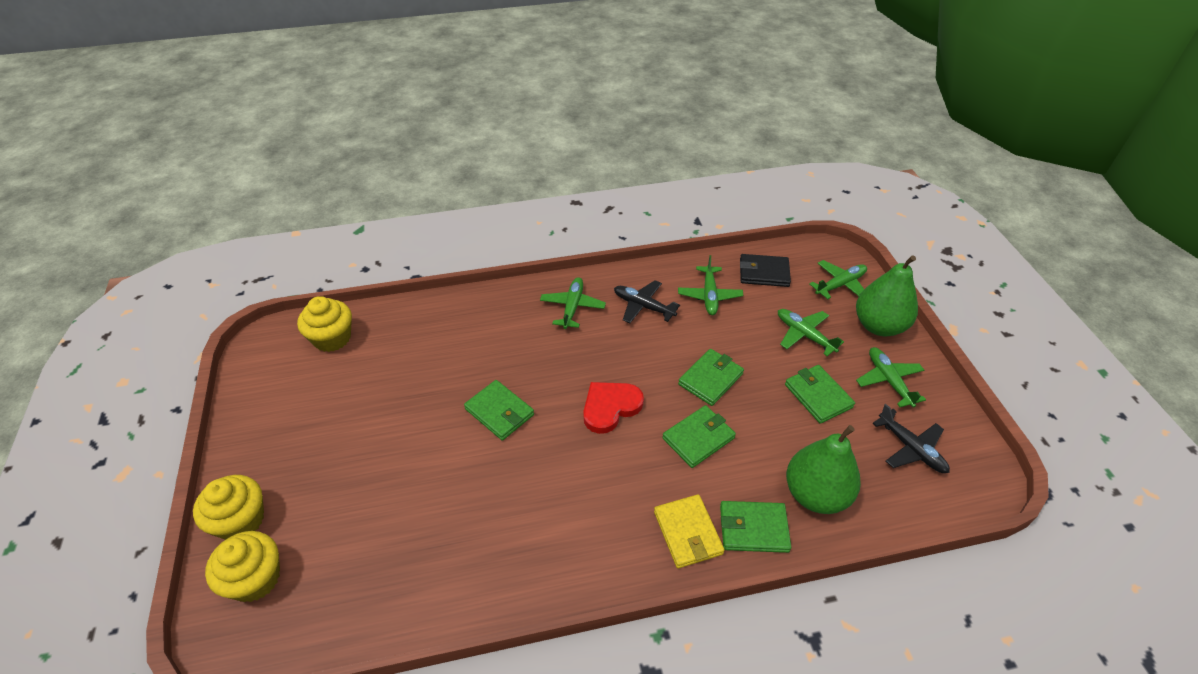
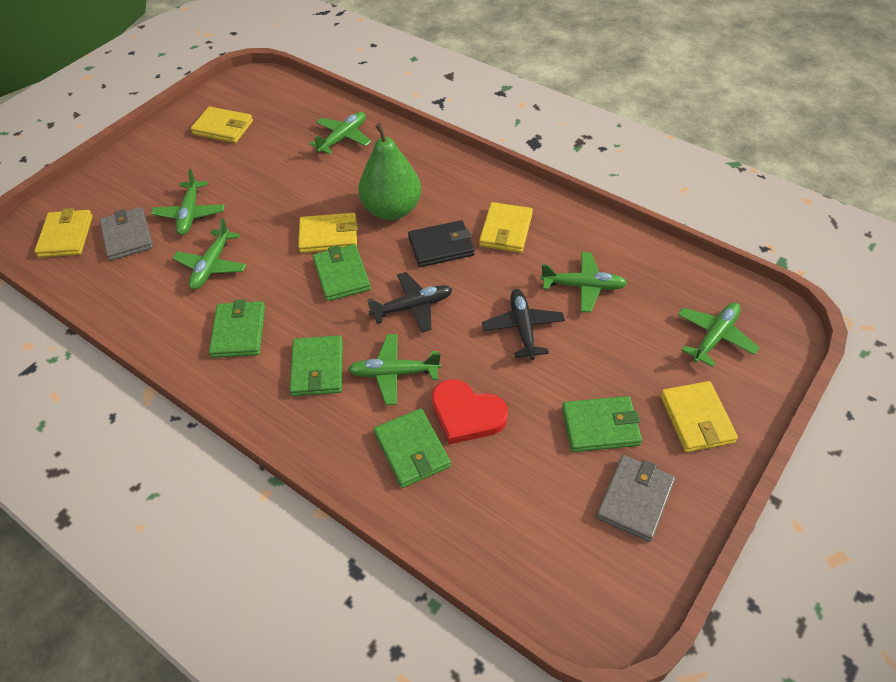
green pear: [786,425,861,514] [856,255,918,336] = 2 -> [358,123,421,220] = 1
green plane: [540,277,606,329] [678,255,744,315] [778,309,844,356] [809,260,867,299] [856,347,926,408] = 5 -> [151,169,225,235] [173,218,246,290] [309,112,371,154] [348,334,441,405] [540,252,627,312] [678,303,760,367] = 6
grey wallet: none = 0 -> [99,207,153,261] [596,455,675,542] = 2
yellow cupcake: [193,475,264,540] [205,531,280,602] [297,296,352,352] = 3 -> none = 0
yellow wallet: [654,494,725,568] = 1 -> [34,208,93,258] [190,106,253,143] [298,213,357,253] [479,202,533,253] [660,381,738,452] = 5

